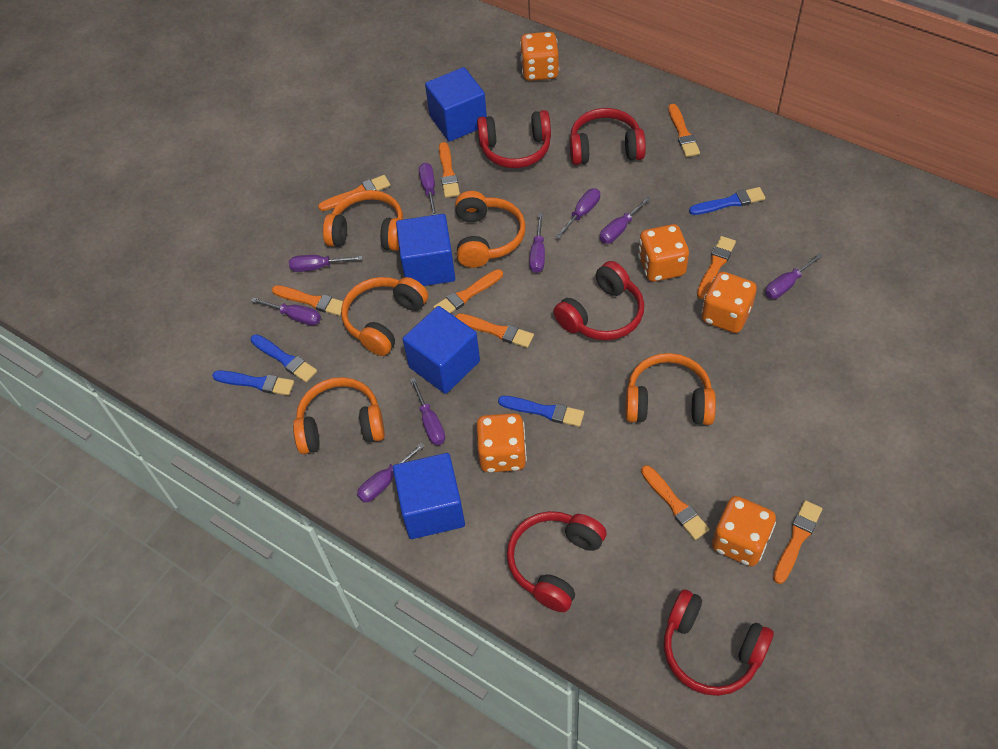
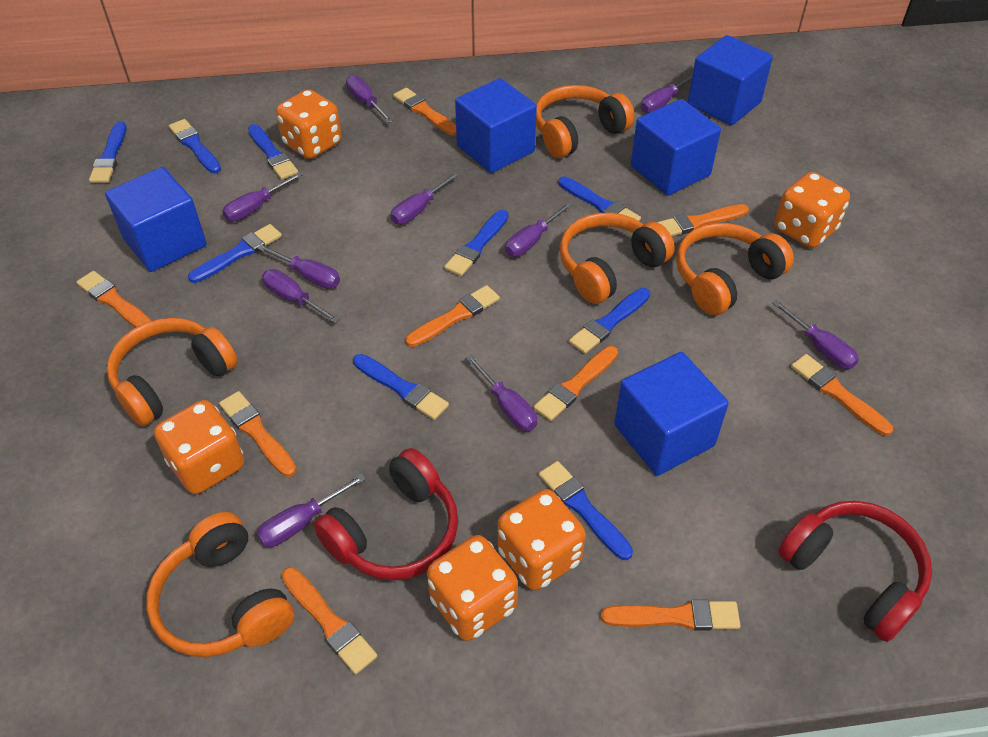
blue brush: [212,370,294,396] [250,334,317,382] [498,396,584,427] [689,187,765,215] = 4 -> [89,121,127,183] [169,119,221,173] [188,224,282,283] [248,124,298,180] [353,354,449,420] [444,210,509,276] [539,461,633,560] [558,176,641,221] [569,288,650,354] = 9
blue cube: [393,453,465,539] [396,214,455,286] [403,306,480,394] [425,67,487,142] = 4 -> [105,167,207,272] [455,78,537,173] [614,352,729,476] [631,99,721,196] [688,35,773,126] = 5
purple screwdriver: [251,297,321,325] [289,255,363,272] [357,443,425,502] [410,378,445,445] [419,163,437,215] [529,213,545,273] [555,188,600,239] [600,197,651,244] [765,253,823,299] = 9 -> [222,172,302,221] [257,244,340,289] [257,474,366,547] [262,269,340,323] [346,75,393,123] [391,172,460,224] [465,355,537,431] [505,202,572,257] [641,74,693,113] [772,300,859,369] = 10
red headphones: [477,110,551,168] [507,511,607,612] [553,261,644,340] [570,108,646,165] [664,590,774,696] = 5 -> [314,448,458,580] [778,501,932,642] = 2

